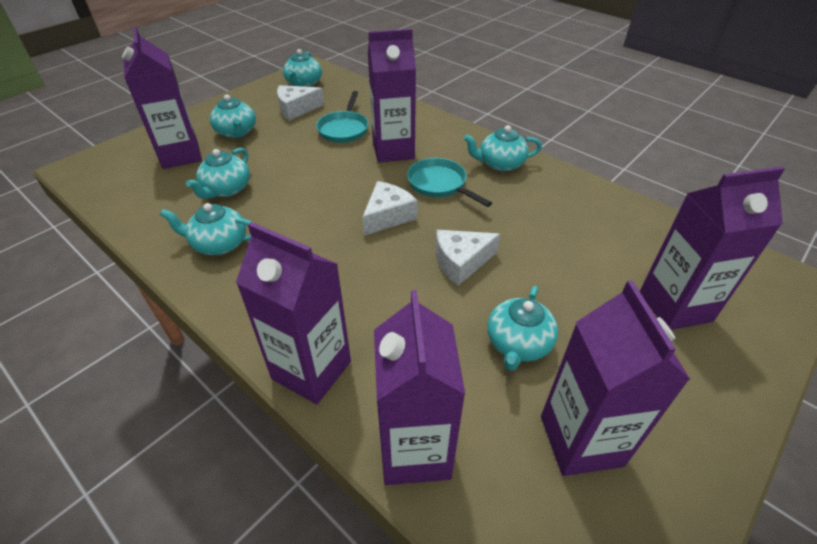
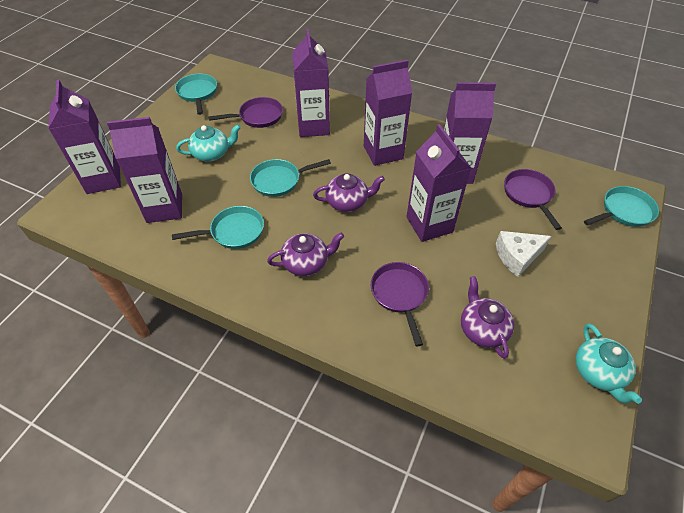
purple pan: none = 0 -> [208,97,283,128] [371,262,429,347] [504,169,562,230] = 3
purple teapot: none = 0 -> [267,233,344,276] [313,174,385,212] [461,276,514,359] = 3
turquoise pan: [316,91,369,143] [407,158,492,207] = 2 -> [172,206,264,249] [175,74,217,115] [250,159,331,197] [584,186,659,227] = 4
turquoise teapot: [160,203,252,255] [186,148,250,199] [210,95,256,138] [283,49,322,87] [464,125,542,172] [487,286,558,371] = 6 -> [176,125,241,162] [576,323,642,404] = 2
white cheese: [277,85,324,121] [362,181,418,236] [436,230,500,286] = 3 -> [496,231,551,277] = 1

